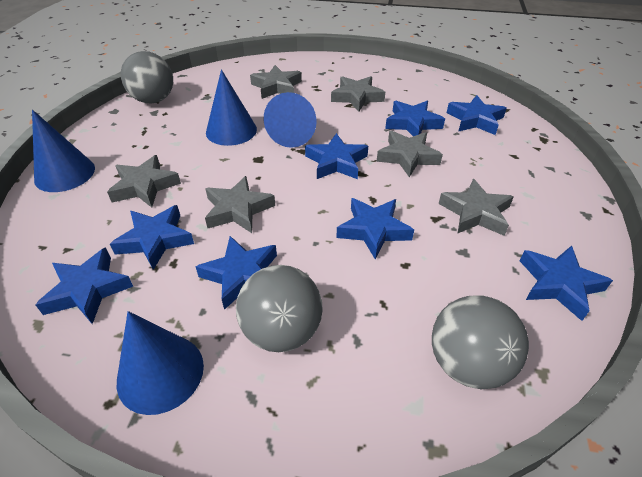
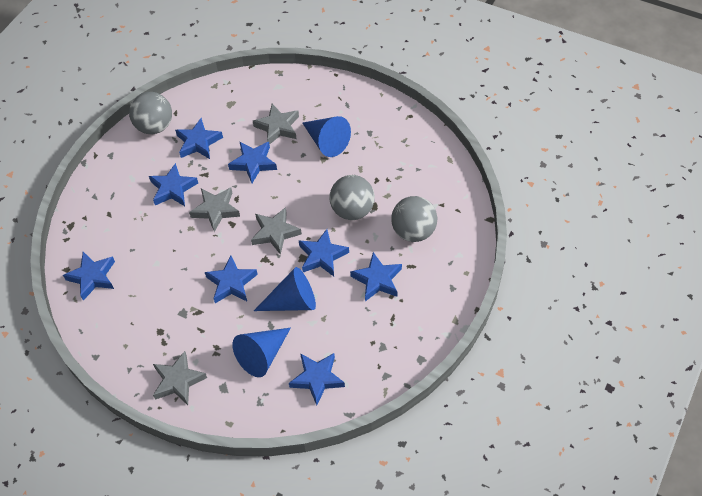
blue cone: [32,110,95,192] [117,311,204,415] [206,69,257,146] [264,92,317,148] = 4 -> [232,328,291,377] [254,267,316,311] [302,116,351,157] = 3
grey star: [107,155,181,208] [205,176,275,233] [250,65,302,99] [331,76,385,112] [377,131,443,177] [439,179,514,236] = 6 -> [153,351,207,405] [189,188,240,232] [251,207,302,255] [253,104,299,145] = 4

